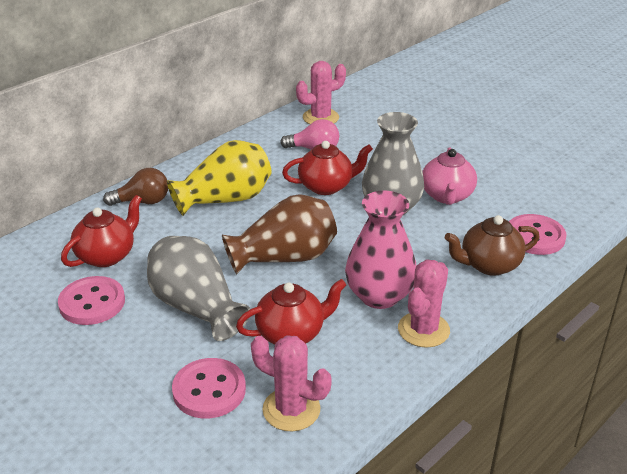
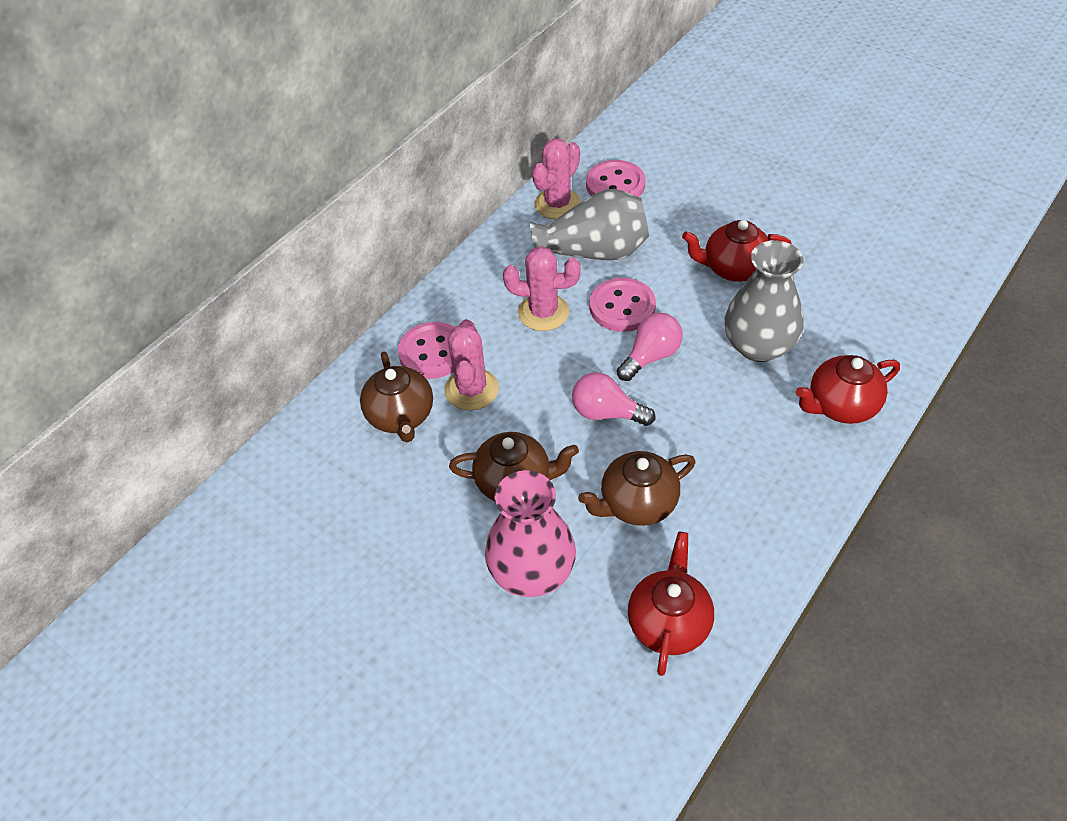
brown light bulb: [103,168,168,206] = 1 -> none = 0
brown teapot: [445,215,539,276] = 1 -> [360,352,433,442] [449,432,579,501] [578,451,695,526] = 3
brown vase: [222,194,337,274] = 1 -> none = 0
pink light bulb: [280,119,339,150] = 1 -> [572,372,655,426] [617,313,683,381] = 2
pink teapot: [422,148,477,205] = 1 -> none = 0
yellow vase: [167,140,272,216] = 1 -> none = 0

